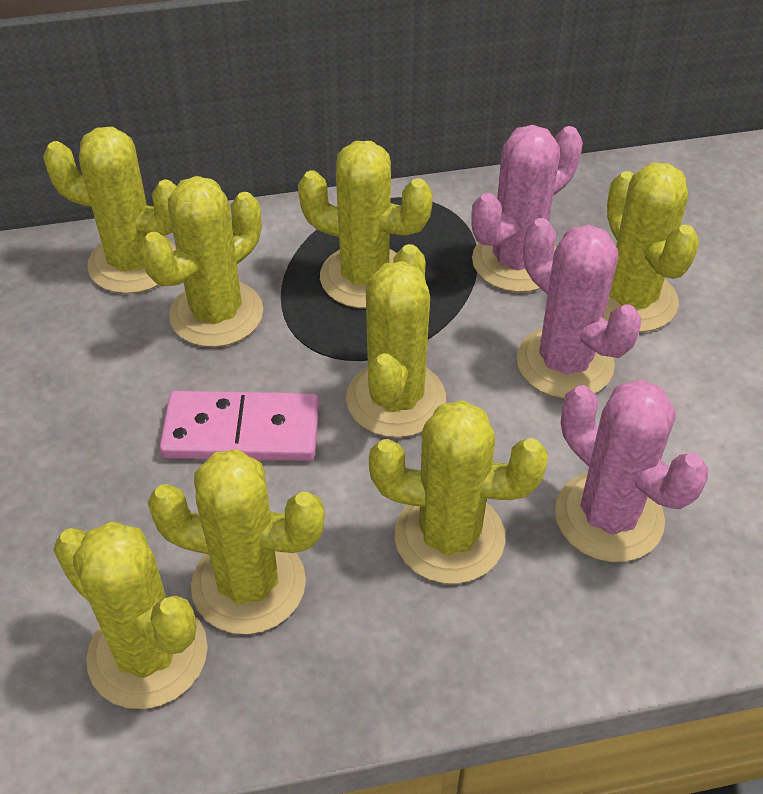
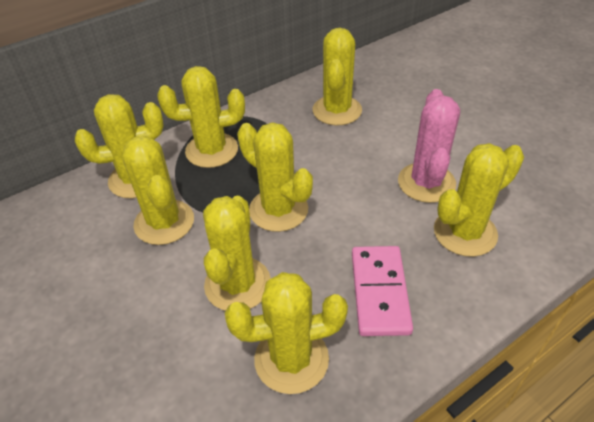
pink cactus: [471,125,583,292] [517,218,642,399] [555,380,709,562] = 3 -> [398,89,460,203] = 1

